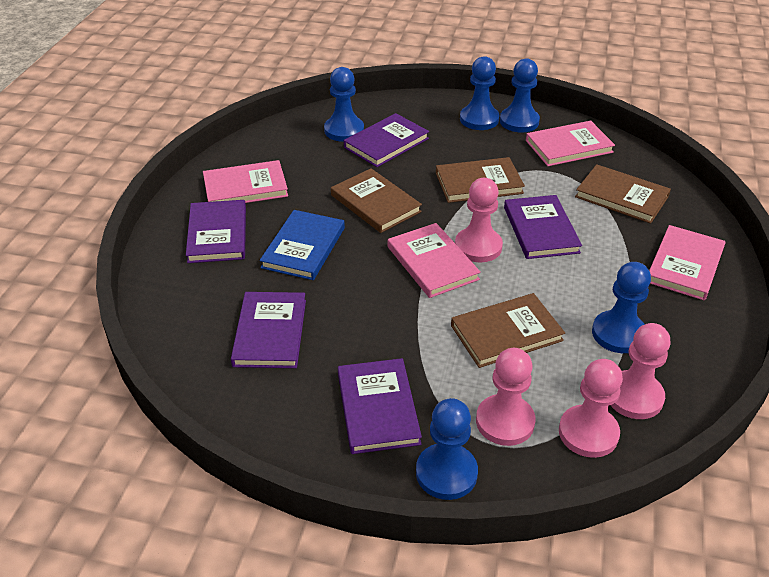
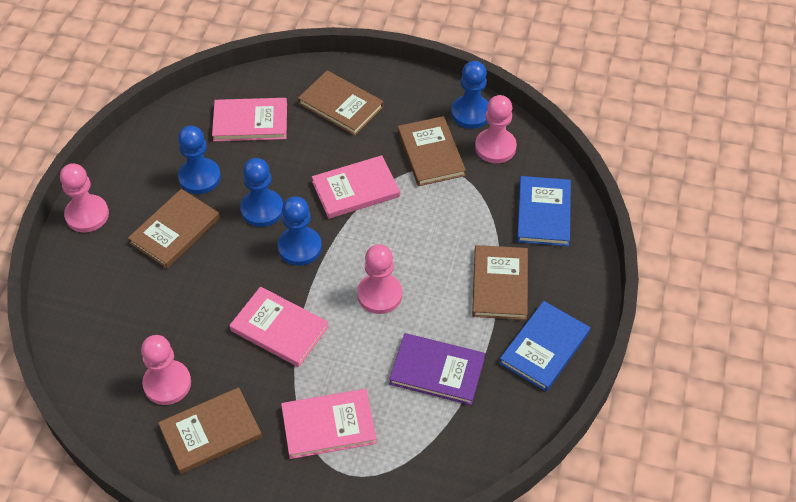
blue book: [260,210,345,280] = 1 -> [499,301,590,391] [517,176,571,246] = 2
blue pawn: [324,67,364,142] [416,398,478,500] [460,56,500,130] [500,58,540,132] [592,262,651,353] = 5 -> [178,126,221,194] [240,158,283,227] [278,196,322,266] [451,61,489,129] = 4
brown book: [331,168,422,233] [436,157,525,203] [451,293,565,368] [575,164,671,223] = 4 -> [128,189,220,268] [158,387,262,474] [298,71,383,136] [398,116,466,186] [472,245,528,320] = 5
purple book: [186,200,246,263] [231,292,306,368] [338,358,422,454] [344,113,429,167] [504,195,582,259] = 5 -> [389,333,485,405] = 1

